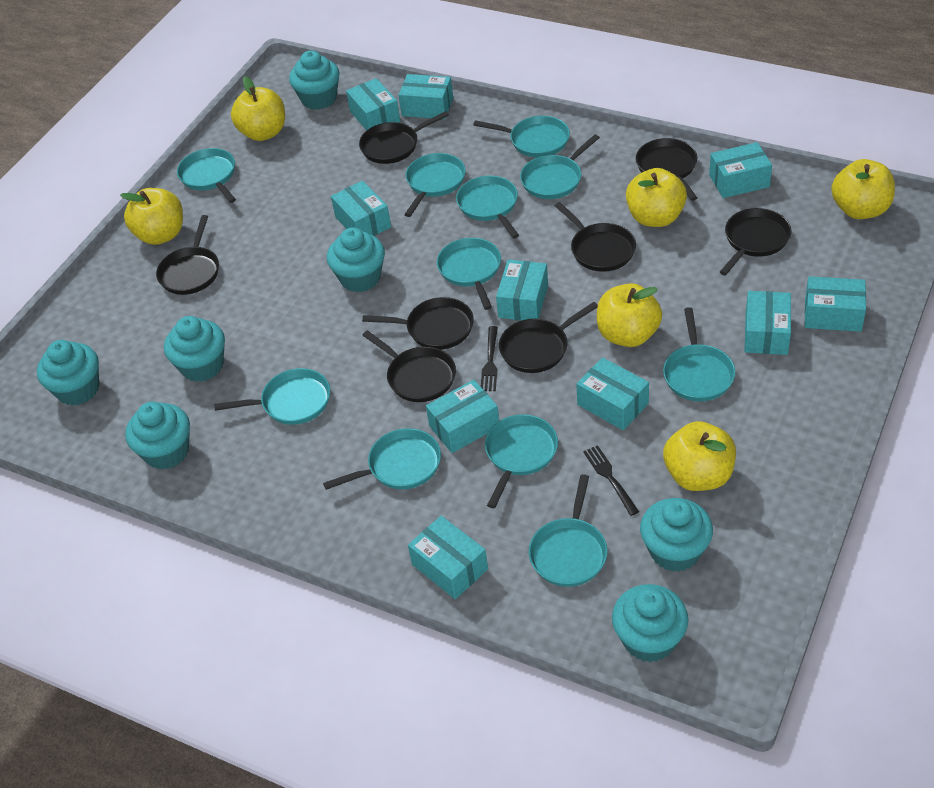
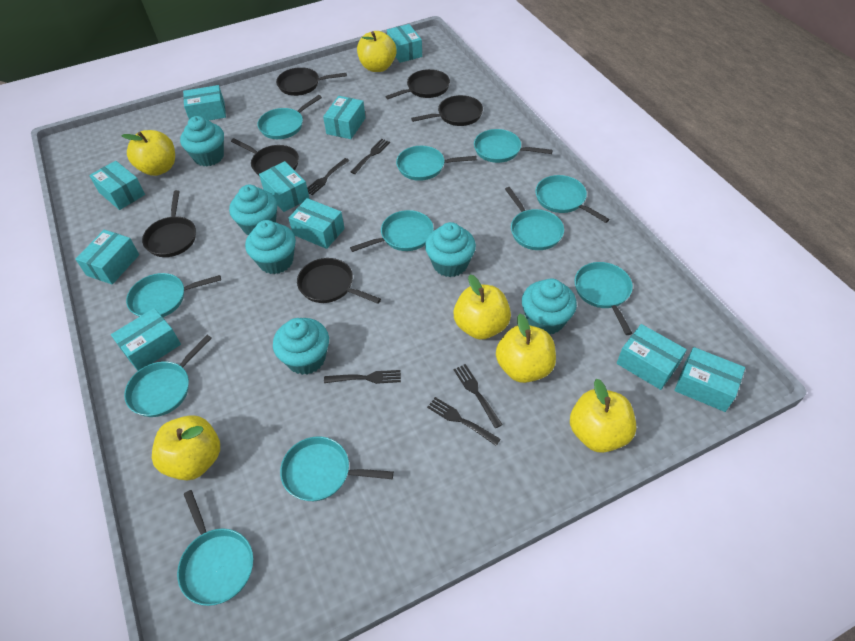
black fork: [481,326,498,391] [583,445,639,516] = 2 -> [307,158,350,195] [324,370,401,384] [351,139,390,174] [427,397,501,446] [453,364,503,428] = 5
black pan: [156,215,219,295] [359,111,449,164] [362,297,474,350] [362,330,456,402] [499,302,598,373] [555,202,636,272] [636,138,697,201] [720,208,791,276] = 8 -> [142,190,196,257] [231,138,299,176] [276,67,347,96] [297,258,381,304] [385,69,450,99] [411,95,483,126] = 6
turquoise cupcake: [37,340,99,406] [125,402,190,470] [164,316,225,382] [289,50,340,110] [327,228,385,292] [612,584,688,662] [640,498,713,572] = 7 -> [180,116,224,166] [229,185,277,235] [245,220,296,274] [273,318,329,375] [425,222,476,277] [522,278,577,335] = 6

